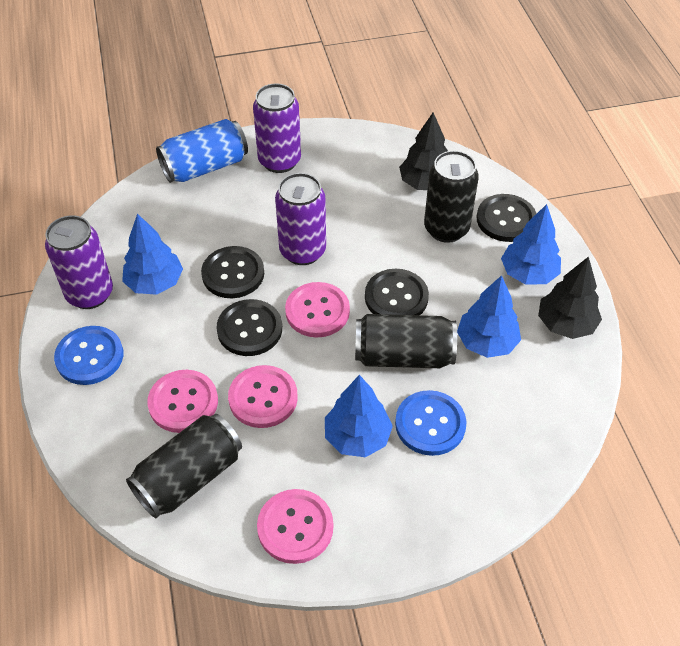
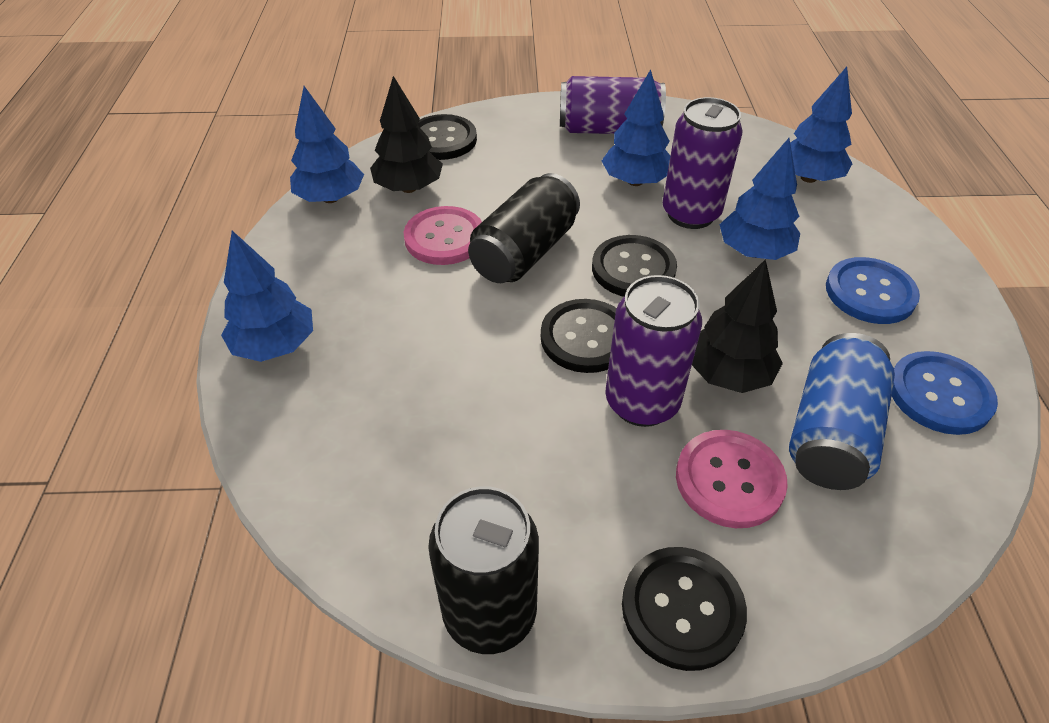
black can: [126,414,242,518] [355,314,457,368] [424,151,479,243] = 3 -> [428,486,539,654] [468,173,580,283] = 2
blue tree: [122,214,183,295] [325,375,393,457] [457,275,521,358] [501,204,561,285] = 4 -> [221,231,313,362] [290,86,364,203] [602,69,670,186] [719,138,800,260] [790,67,853,183] = 5
pink button: [147,370,218,433] [228,365,298,428] [257,489,333,564] [285,282,350,338] = 4 -> [404,206,482,265] [676,430,788,528] = 2

